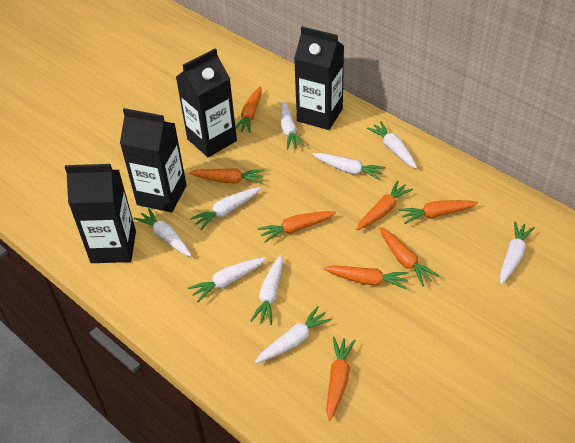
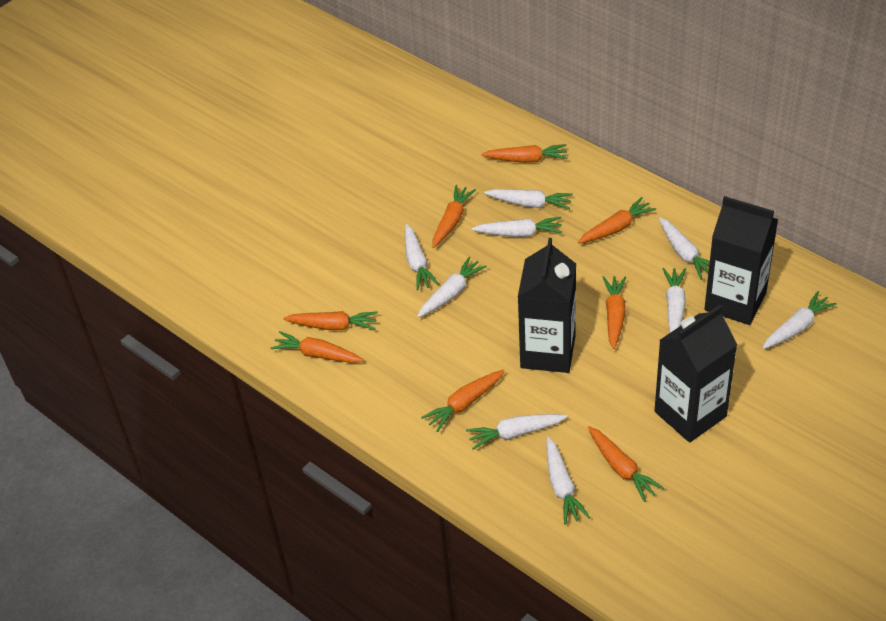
black carton: [65,164,136,263] [120,108,187,212] [176,48,237,157] [294,27,344,130] = 4 -> [518,238,576,373] [655,305,737,442] [704,196,778,325] = 3

